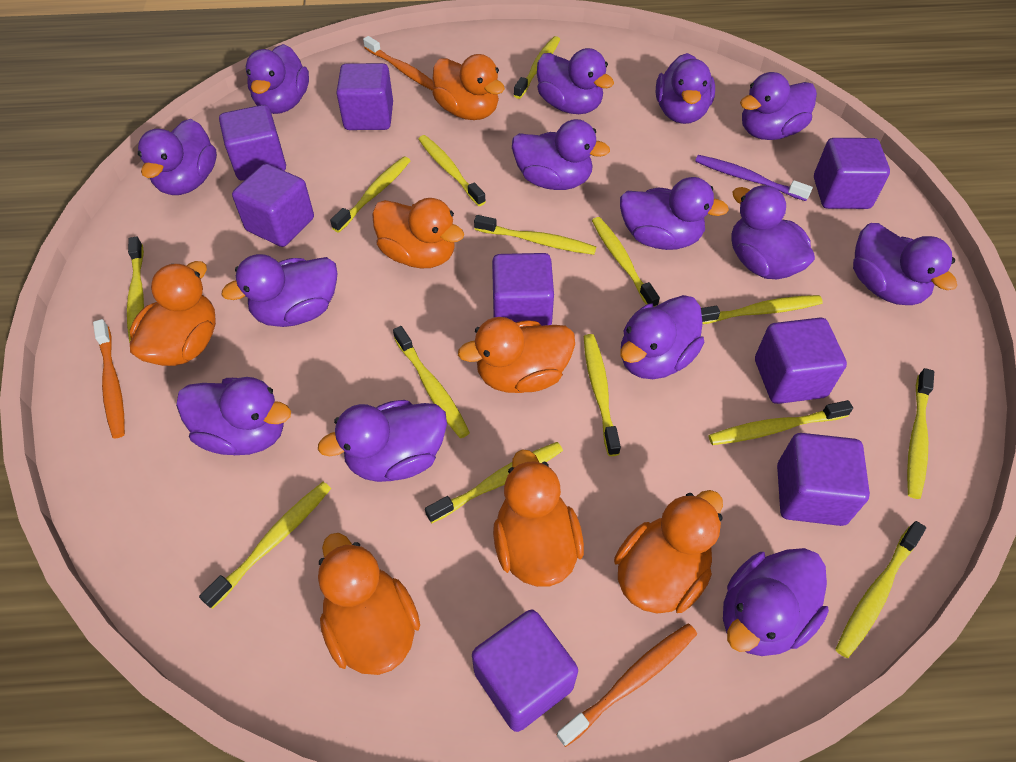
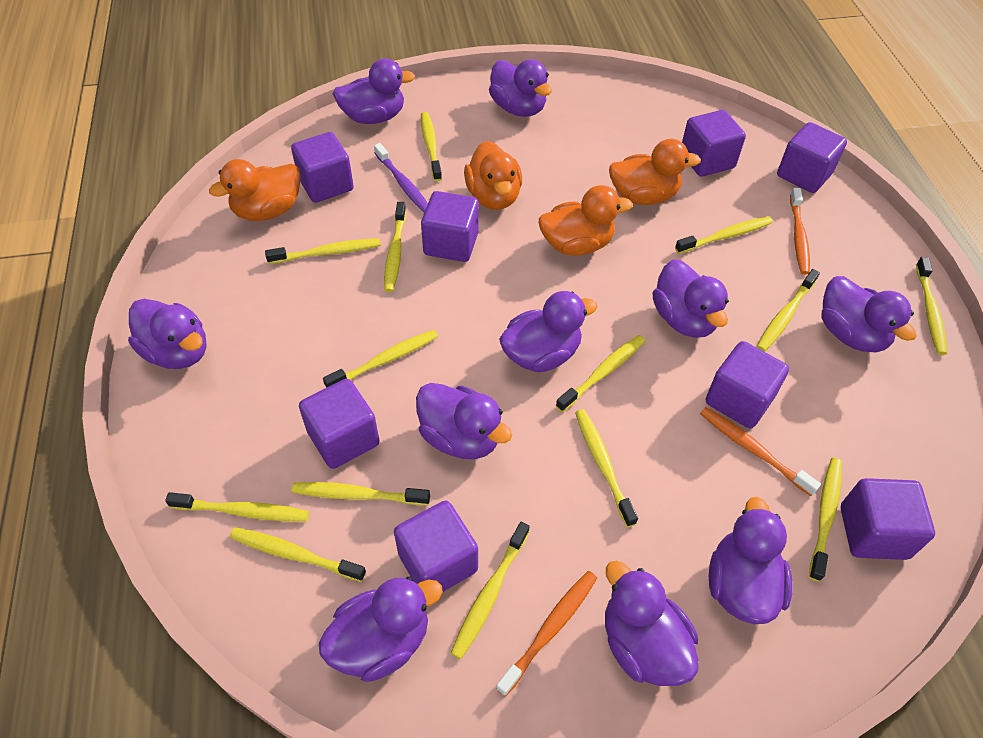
orange duck: [130,261,216,366] [318,533,420,675] [372,198,464,268] [433,54,505,120] [458,317,575,393] [493,449,584,587] [614,490,723,614] = 7 -> [209,159,301,221] [464,141,522,210] [539,185,633,256] [609,139,701,205] = 4
purple duck: [138,119,217,195] [176,377,291,455] [221,254,337,327] [246,44,309,114] [318,400,447,482] [512,119,610,190] [537,48,614,114] [620,177,729,250] [620,295,705,379] [656,53,715,124] [723,548,829,656] [731,185,815,279] [740,72,817,140] [853,223,957,305] = 14 -> [128,299,207,369] [319,577,443,682] [333,58,415,124] [416,383,512,459] [489,59,552,117] [499,291,597,372] [605,561,698,686] [653,259,729,338] [709,497,793,624] [822,276,917,352] = 10

